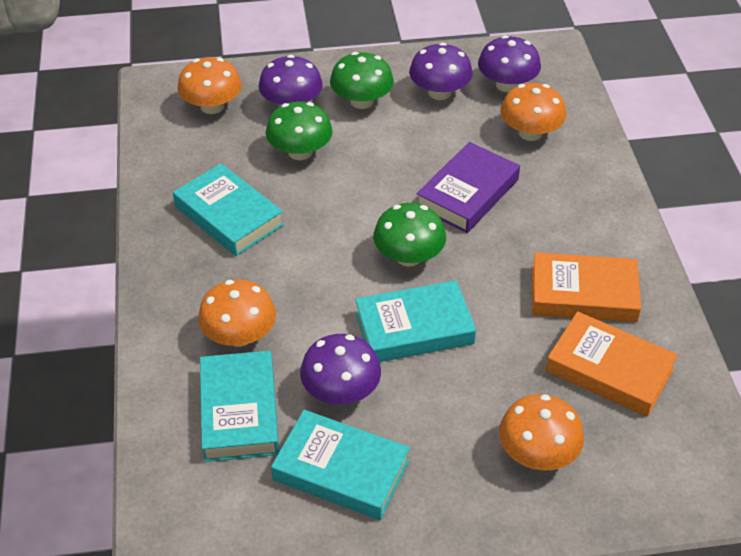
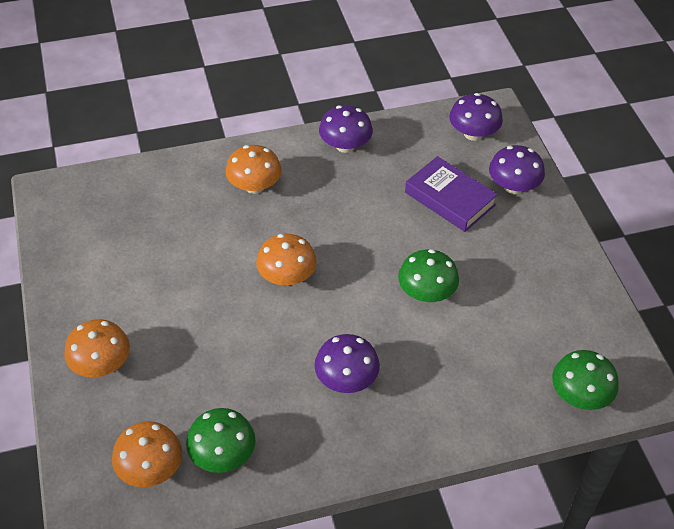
orange book: [532,252,641,322] [546,311,678,417] = 2 -> none = 0
turquoise book: [173,163,284,256] [200,351,279,462] [271,410,410,520] [355,280,476,362] = 4 -> none = 0

